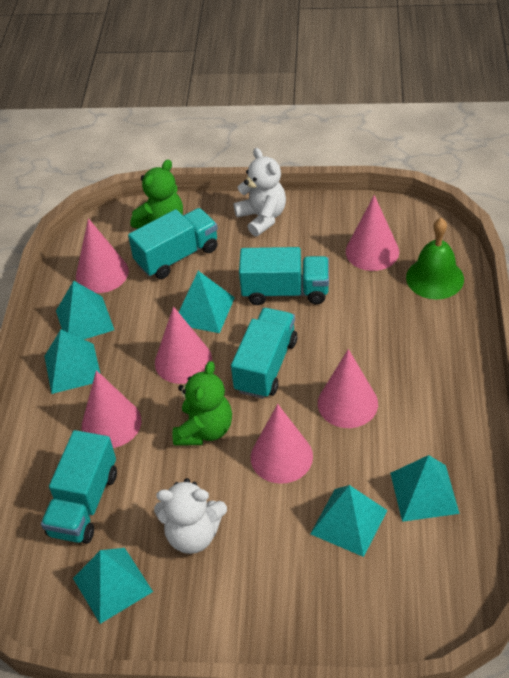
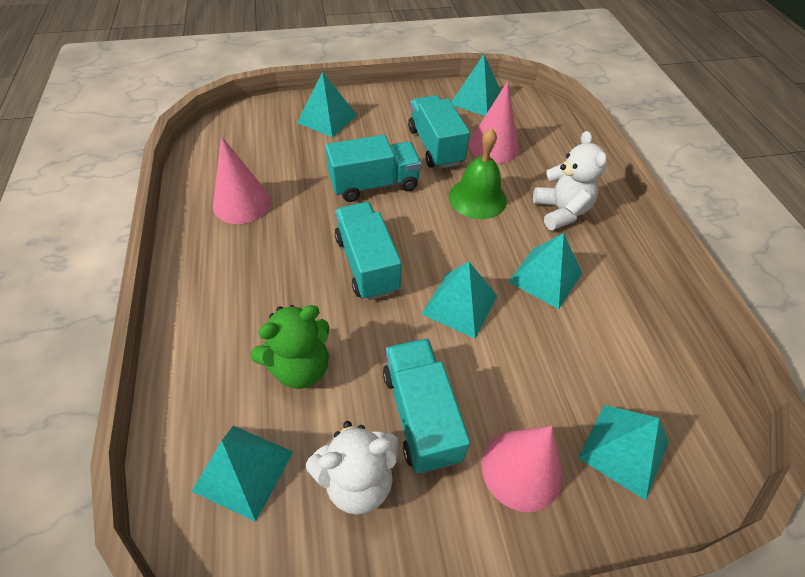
green teddy bear: [131,160,183,229] [173,361,232,446] = 2 -> [250,305,329,389] = 1
pink cone: [76,218,129,293] [82,370,141,448] [155,306,212,384] [251,404,313,484] [318,349,378,428] [346,195,399,271] = 6 -> [213,136,271,224] [469,81,519,163] [482,426,563,512] = 3

